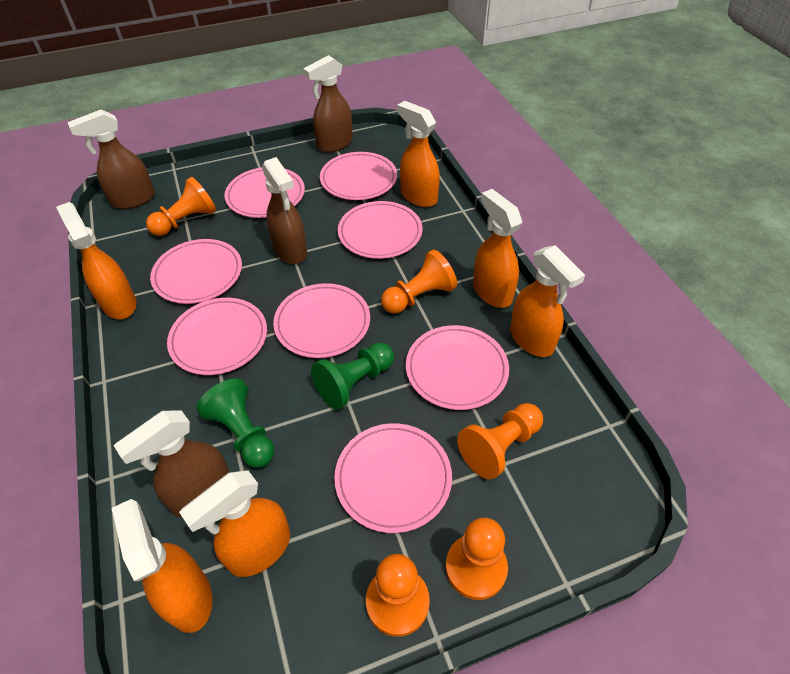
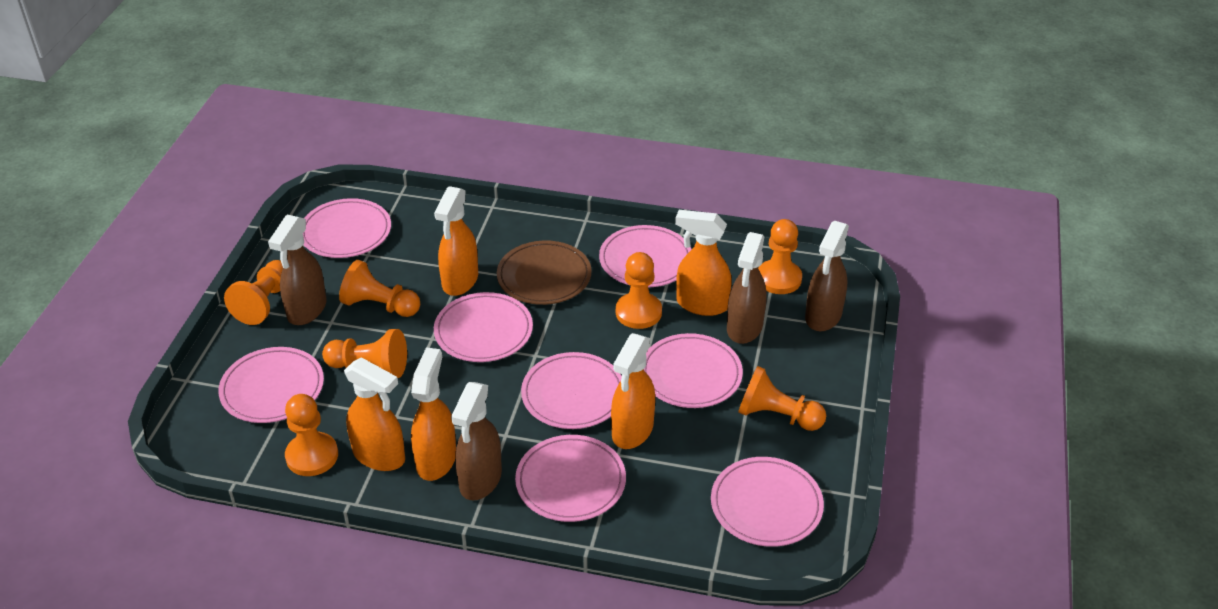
brown plate: none = 0 -> [497,240,592,305] = 1
green pawn: [196,378,275,468] [311,342,394,410] = 2 -> none = 0
orange pawn: [146,177,216,236] [366,554,430,637] [381,249,457,314] [446,517,508,600] [457,403,543,479] = 5 -> [224,260,283,325] [285,394,338,476] [322,329,407,378] [339,260,420,317] [616,252,662,329] [738,366,826,431] [758,219,802,294] = 7
orange spray bottle: [56,202,137,319] [112,499,213,633] [179,470,290,577] [397,101,440,207] [473,189,522,308] [510,245,585,357] = 6 -> [344,357,405,471] [411,347,456,481] [434,186,478,296] [611,333,655,449] [675,210,732,316] = 5

